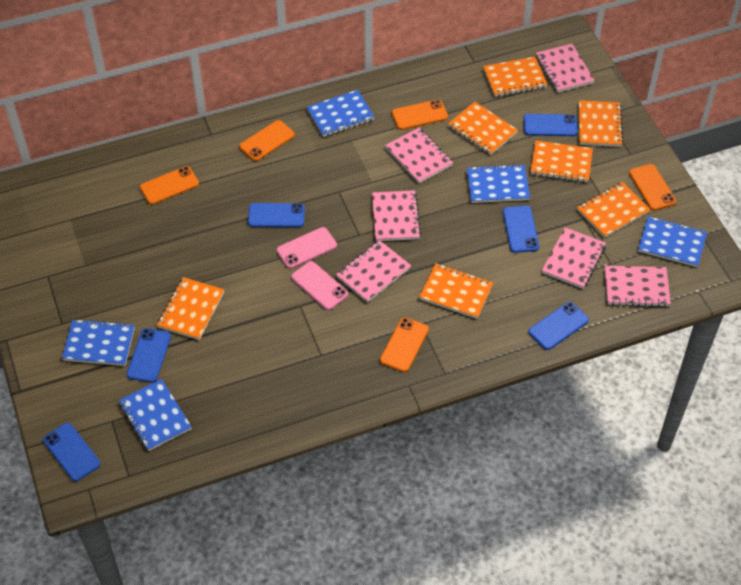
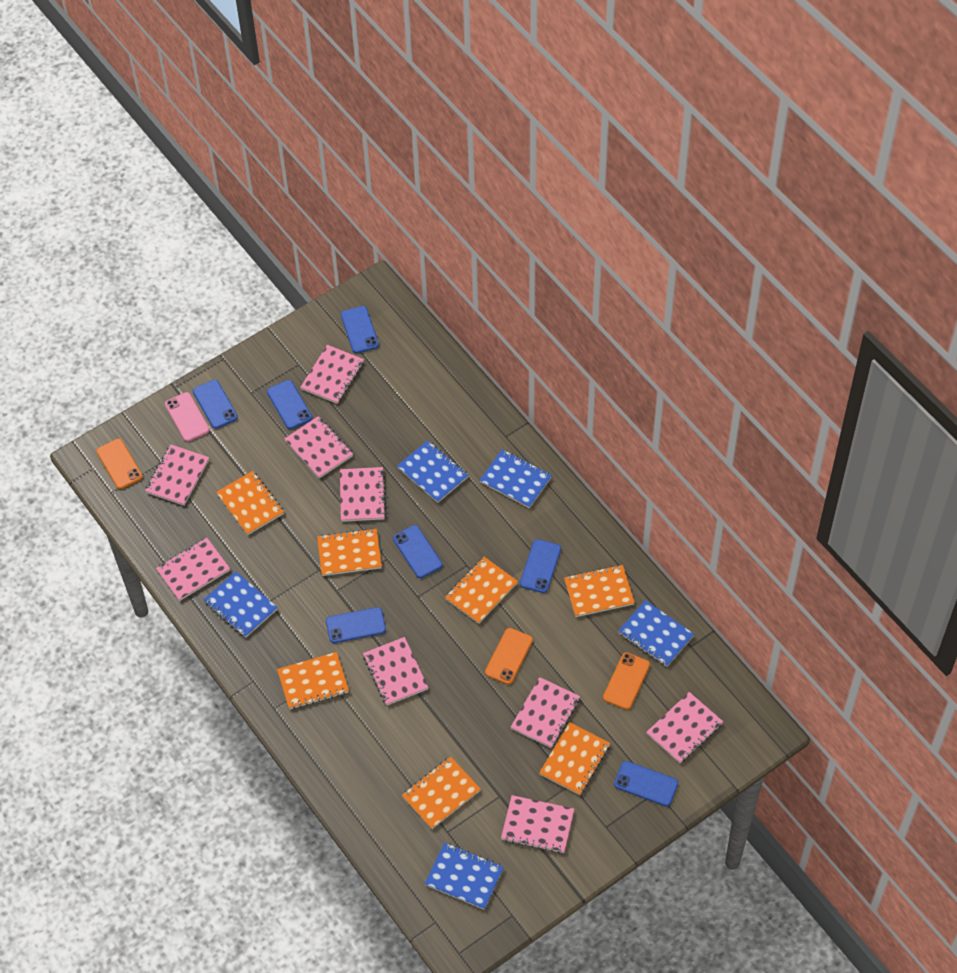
blue phone: [43,423,100,481] [127,328,171,383] [248,203,305,227] [503,206,539,253] [524,114,578,136] [529,302,589,350] = 6 -> [193,380,238,429] [267,380,312,429] [326,607,386,643] [341,306,379,353] [393,525,442,578] [520,539,561,593] [614,761,678,806] = 7
orange phone: [140,166,199,205] [239,120,295,161] [380,317,429,372] [392,99,448,130] [629,164,676,211] = 5 -> [96,439,143,489] [485,628,533,685] [603,652,650,710] = 3
pink notebook: [336,240,411,303] [372,190,421,241] [385,128,453,183] [536,44,595,93] [542,228,606,289] [605,266,671,307] = 6 -> [145,445,209,506] [156,538,230,601] [284,416,353,479] [300,345,364,404] [340,467,386,522] [363,637,428,706] [501,795,574,853] [511,677,580,748] [646,692,723,763] = 9
pink phone: [277,227,337,269] [291,261,348,310] = 2 -> [165,392,210,442] = 1

